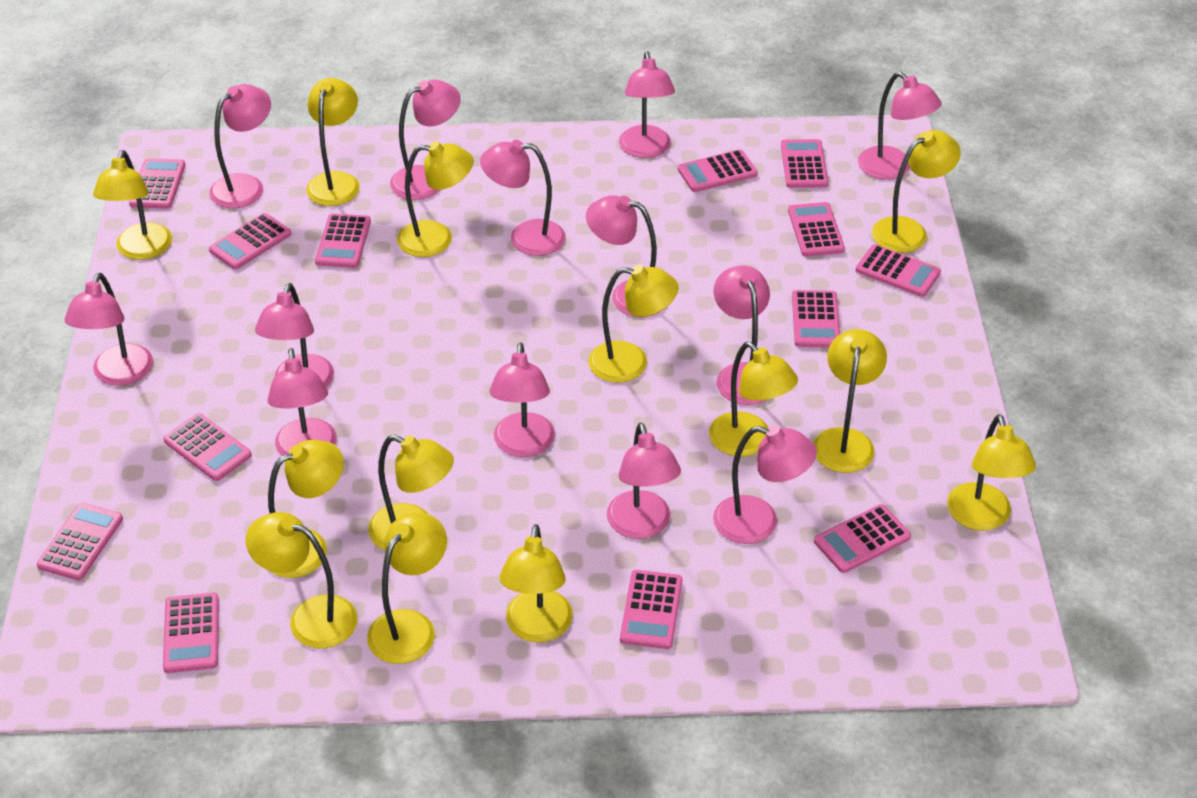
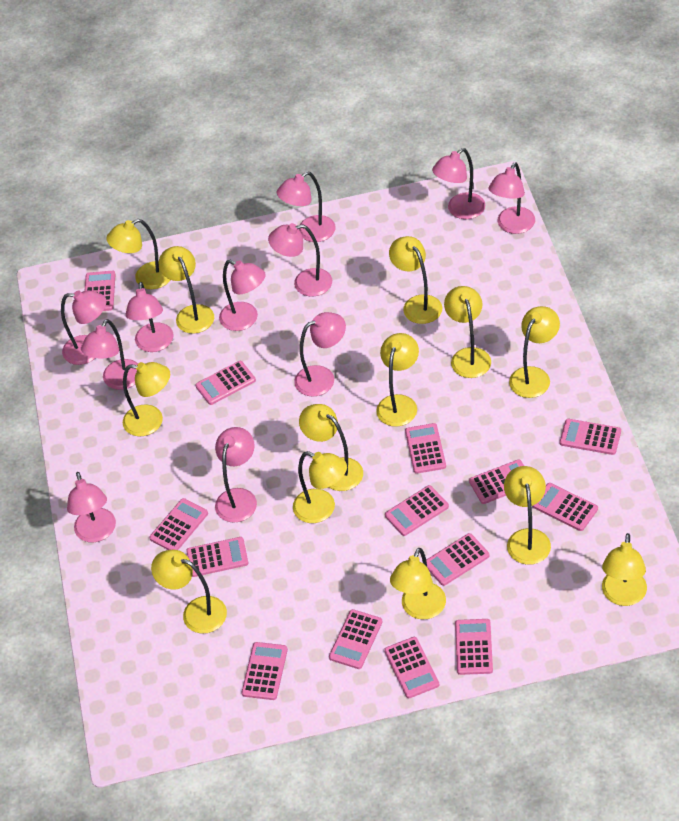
pink calculator: [37,503,123,580] [129,158,185,209] [163,413,252,481] [163,592,219,673] [209,213,291,269] [315,214,371,268] [620,570,682,649] [678,149,758,192] [781,139,828,188] [788,202,845,257] [792,290,840,348] [814,504,911,573] [856,244,941,297] = 13 -> [85,271,116,311] [149,498,208,550] [186,537,248,577] [195,361,256,405] [242,642,288,700] [329,609,383,669] [384,637,439,698] [385,485,449,536] [405,423,446,474] [426,533,489,586] [455,619,493,675] [469,460,524,504] [533,483,598,531] [560,419,621,455] = 14
pink lamp: [64,273,153,386] [209,84,271,208] [255,283,334,388] [267,348,337,456] [390,80,461,200] [480,140,566,256] [490,342,555,457] [586,195,661,317] [607,423,681,539] [619,51,675,158] [713,265,770,405] [713,425,817,544] [858,72,942,180] = 13 -> [61,290,106,365] [67,472,116,542] [81,319,138,390] [126,282,174,352] [215,427,257,523] [219,260,266,331] [268,223,332,297] [277,171,336,242] [294,312,346,397] [432,148,485,219] [488,162,535,234] = 11

